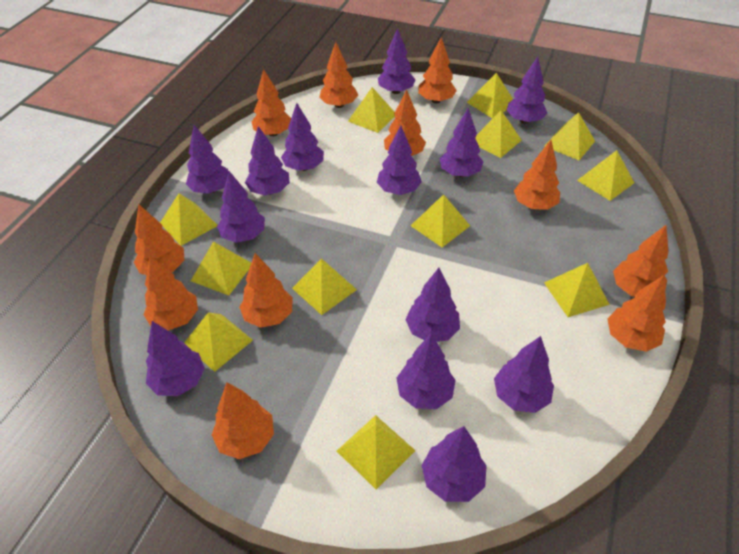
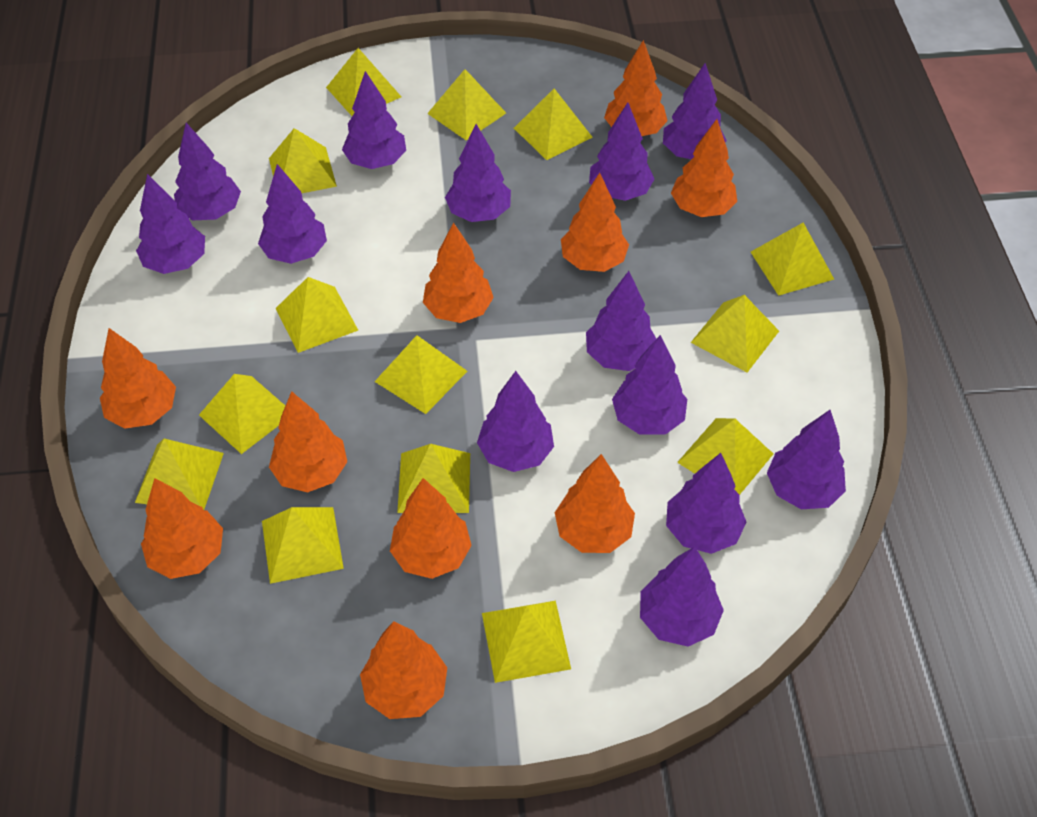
orange tree: [134,205,184,275] [143,256,198,331] [212,382,274,459] [239,253,293,328] [252,69,291,136] [319,42,358,108] [384,89,426,156] [418,37,457,103] [514,140,560,210] [608,275,666,352] [613,225,668,297] = 11 -> [100,328,176,429] [141,478,223,579] [269,391,347,492] [360,621,447,719] [390,478,472,579] [423,222,494,323] [555,454,635,553] [561,173,629,272] [604,40,668,136] [671,119,737,217] = 10
yellow pyramid: [160,193,218,246] [184,312,253,372] [191,242,251,295] [292,258,357,315] [337,415,416,490] [348,87,395,133] [411,194,470,247] [467,73,513,118] [475,110,522,158] [544,112,595,160] [544,263,610,317] [577,150,634,201] = 12 -> [135,439,224,510] [199,374,285,454] [262,507,344,584] [269,128,337,193] [275,277,358,353] [326,48,401,116] [374,335,467,414] [397,444,470,513] [427,69,506,141] [482,601,571,683] [514,89,593,160] [677,418,773,495] [691,295,779,372] [751,222,834,296] = 14

